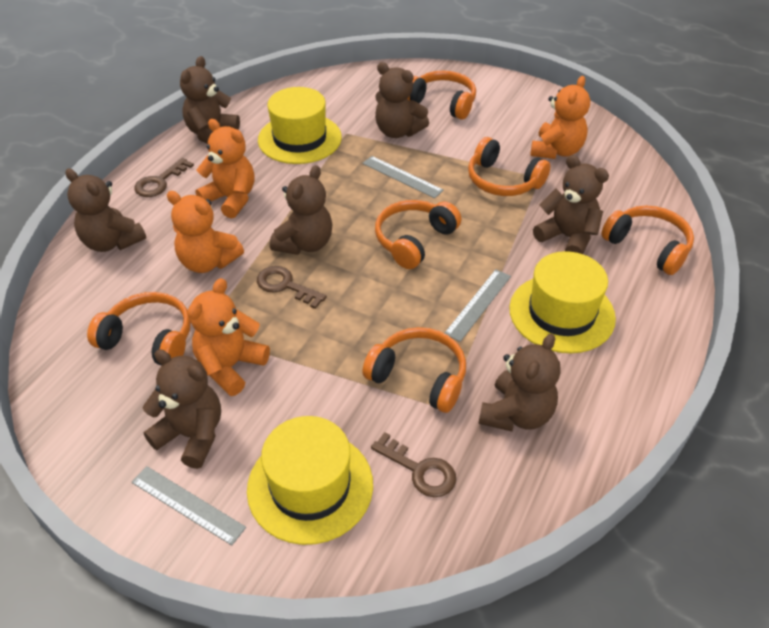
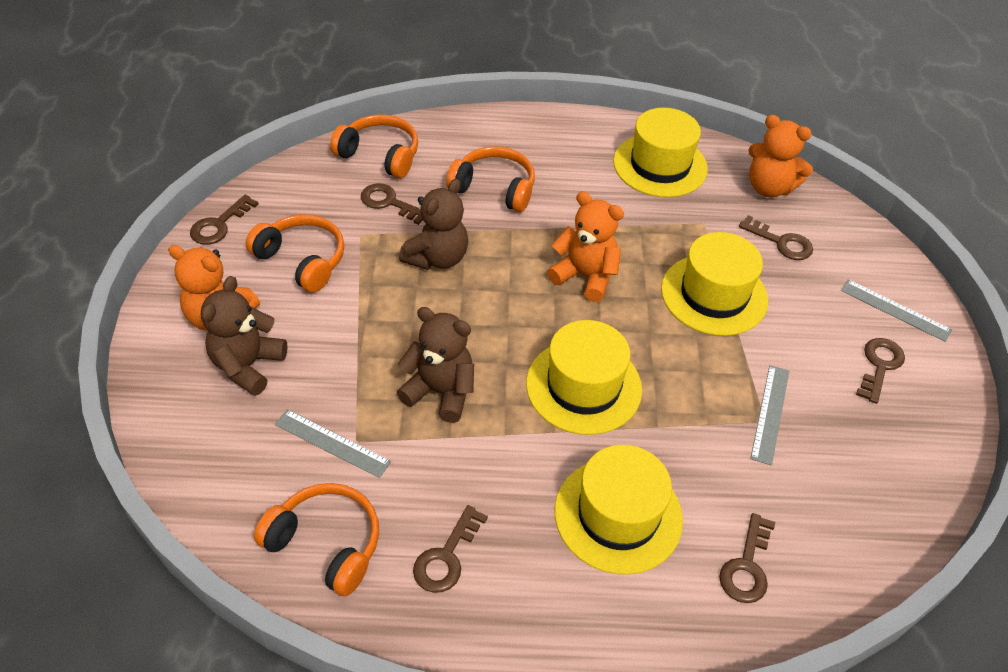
brown key: [134,158,194,197] [257,266,327,309] [371,432,456,497] = 3 -> [190,194,258,245] [361,183,423,225] [413,505,488,593] [719,513,775,603] [739,215,813,260] [856,338,905,404] = 6
brown teddy bear: [65,169,146,252] [142,349,221,469] [180,56,240,144] [270,165,332,255] [375,62,429,138] [478,334,561,431] [533,155,609,254] = 7 -> [201,276,287,396] [397,307,474,423] [399,179,468,270] = 3
orange headphones: [87,292,191,365] [362,327,466,413] [375,200,461,269] [407,71,476,120] [468,137,551,196] [601,206,694,275] = 6 -> [246,214,344,293] [254,483,379,596] [330,114,418,178] [446,146,535,212] = 4
orange teddy bear: [167,191,244,273] [187,278,270,396] [196,119,254,218] [530,76,590,159] = 4 -> [168,245,260,331] [547,191,624,302] [749,115,813,197] = 3
yellow hat: [247,416,373,545] [258,87,342,164] [509,251,616,353] = 3 -> [526,320,642,435] [555,445,683,575] [613,108,708,197] [661,232,768,336] = 4

